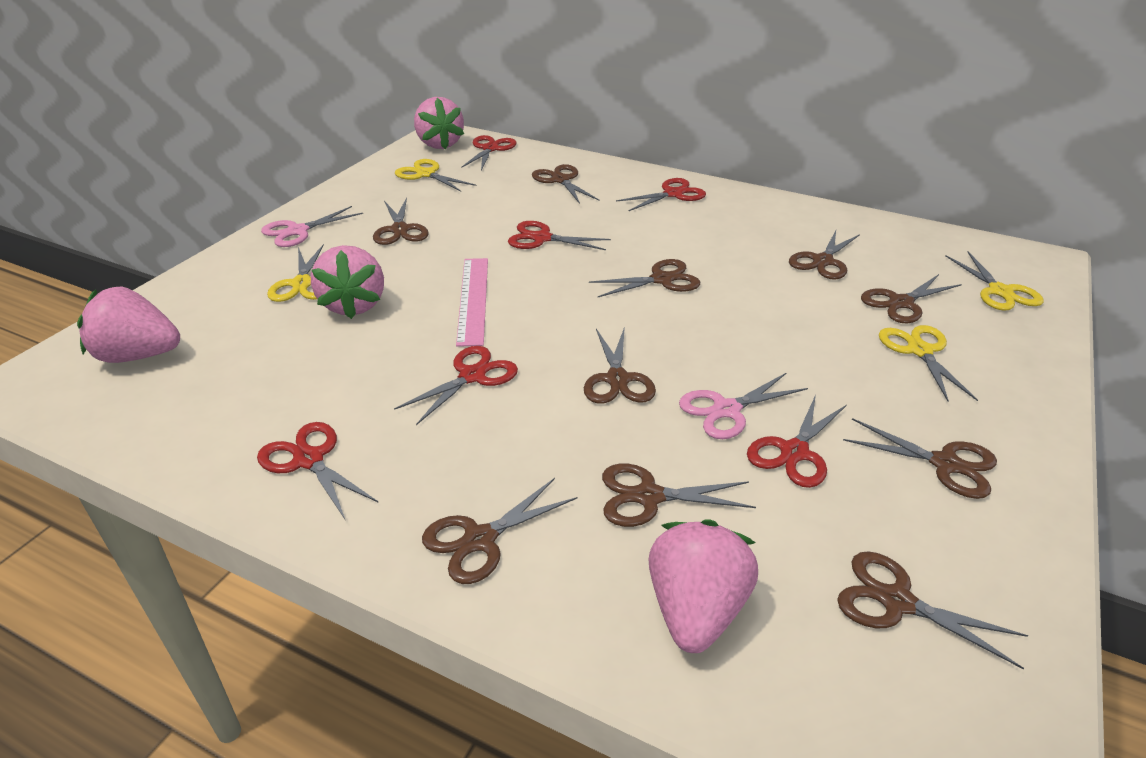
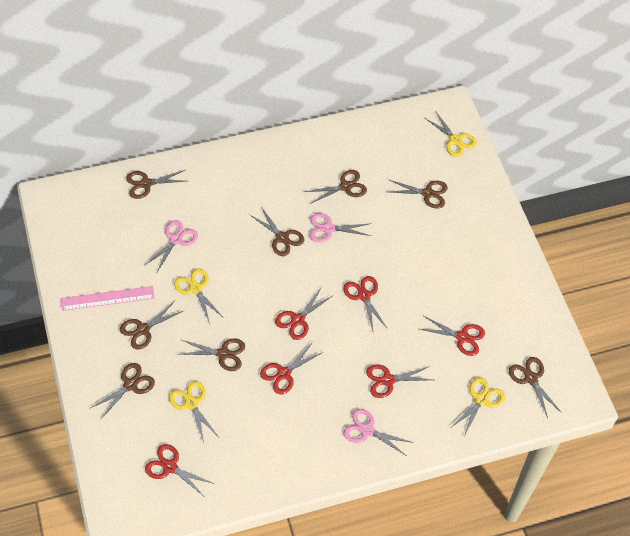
brown scissors: [373,197,429,245] [422,478,577,584] [532,164,599,204] [584,327,656,404] [589,259,700,297] [602,464,756,527] [789,231,860,280] [837,551,1028,669] [843,418,997,499] [861,274,962,323] = 10 -> [91,363,155,420] [120,300,183,350] [126,170,186,199] [178,338,245,371] [250,207,304,256] [305,170,367,204] [388,179,448,209] [509,357,562,418] = 8
pink scissors: [261,206,363,247] [679,372,808,439] = 2 -> [145,220,198,274] [310,213,371,242] [344,409,414,455] = 3
pink strawberry: [77,286,180,363] [311,245,384,319] [414,97,464,149] [648,519,758,653] = 4 -> none = 0

